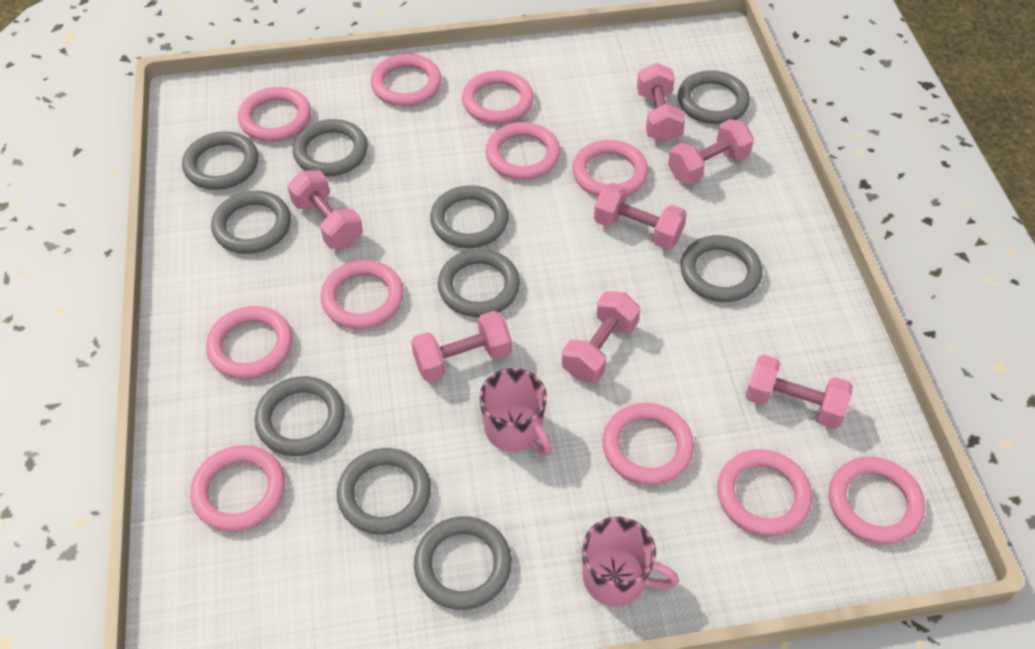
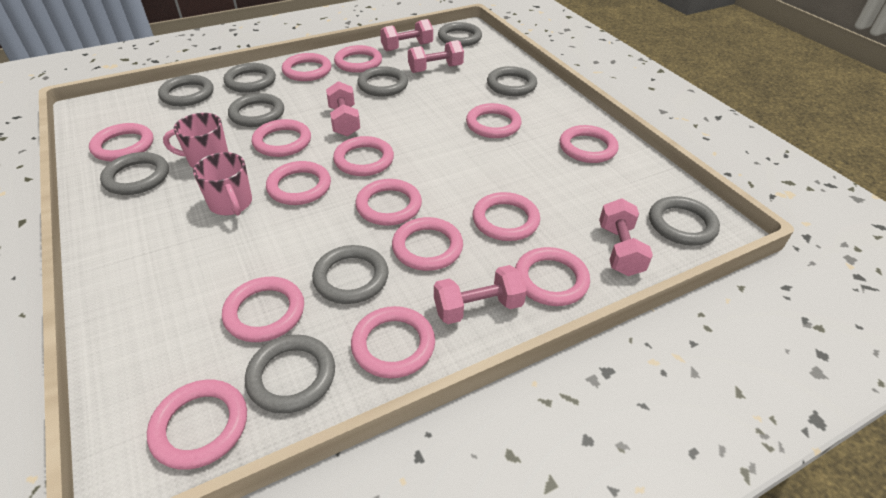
pink dumbbell: [288,170,363,249] [411,311,512,382] [562,291,640,383] [594,183,687,250] [637,63,685,143] [668,119,754,185] [745,354,853,429] = 7 -> [326,81,360,137] [380,19,433,51] [408,40,464,73] [434,265,527,324] [599,199,653,276] = 5
pink ring: [190,445,285,532] [206,306,293,379] [238,87,311,142] [320,260,404,329] [371,54,442,106] [462,70,534,124] [485,122,560,180] [572,140,648,197] [603,403,694,485] [717,449,812,536] [829,457,925,544] = 11 -> [89,123,154,161] [147,380,247,470] [222,277,304,342] [252,119,311,157] [266,161,331,205] [282,53,331,81] [333,136,394,176] [334,45,382,73] [351,306,435,378] [356,179,422,226] [392,217,463,271] [466,103,522,138] [472,192,540,241] [515,247,590,306] [560,125,618,163] = 15

